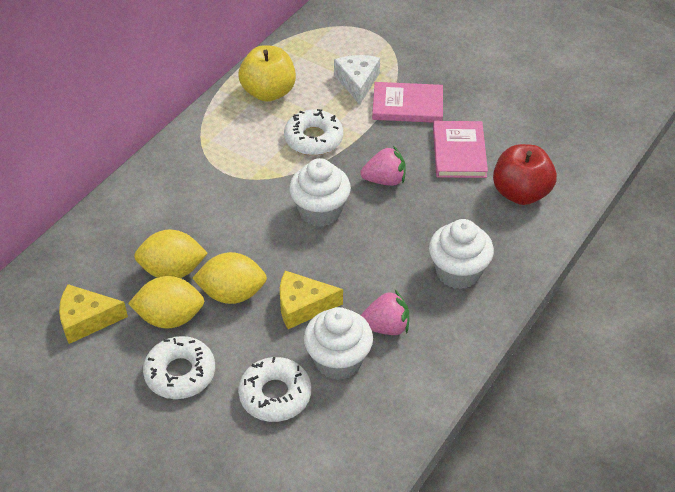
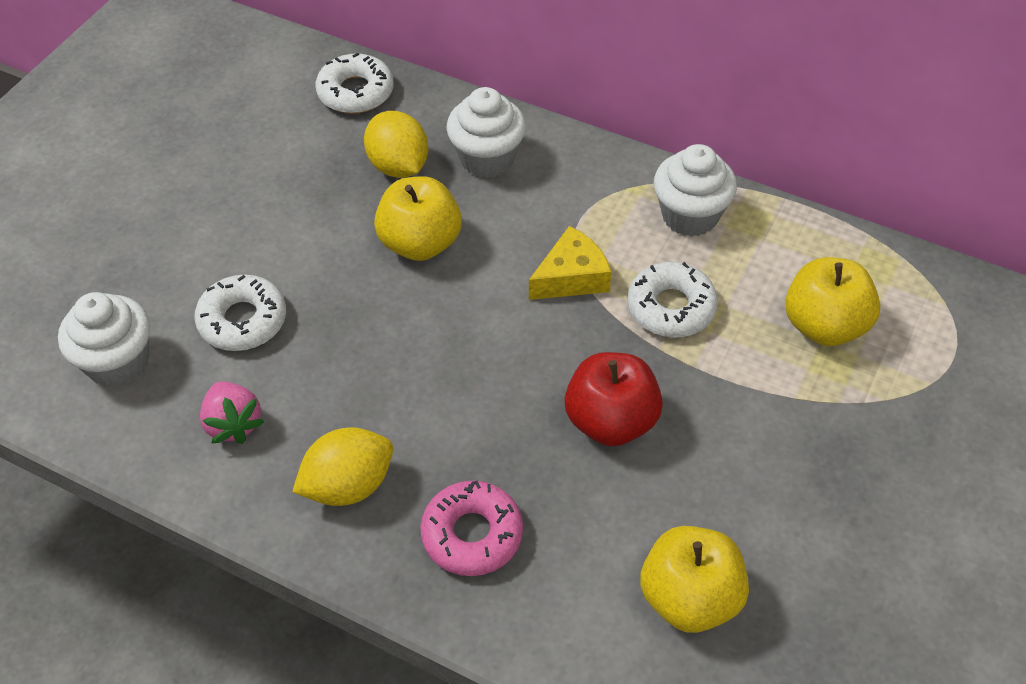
pink book: [372,82,443,123] [433,121,488,178] = 2 -> none = 0
pink donut: none = 0 -> [420,481,523,576] = 1
pink strawberry: [360,146,406,186] [361,290,409,335] = 2 -> [200,382,264,444] = 1
white cheese: [334,55,380,105] = 1 -> none = 0
yellow apple: [239,45,296,102] = 1 -> [374,176,462,261] [640,526,749,633] [785,257,881,346] = 3
yellow cheese: [59,284,128,344] [280,271,343,329] = 2 -> [529,226,611,300] = 1
yellow lemon: [128,276,204,329] [134,230,208,278] [192,252,267,304] = 3 -> [292,427,393,506] [364,111,428,178] = 2

